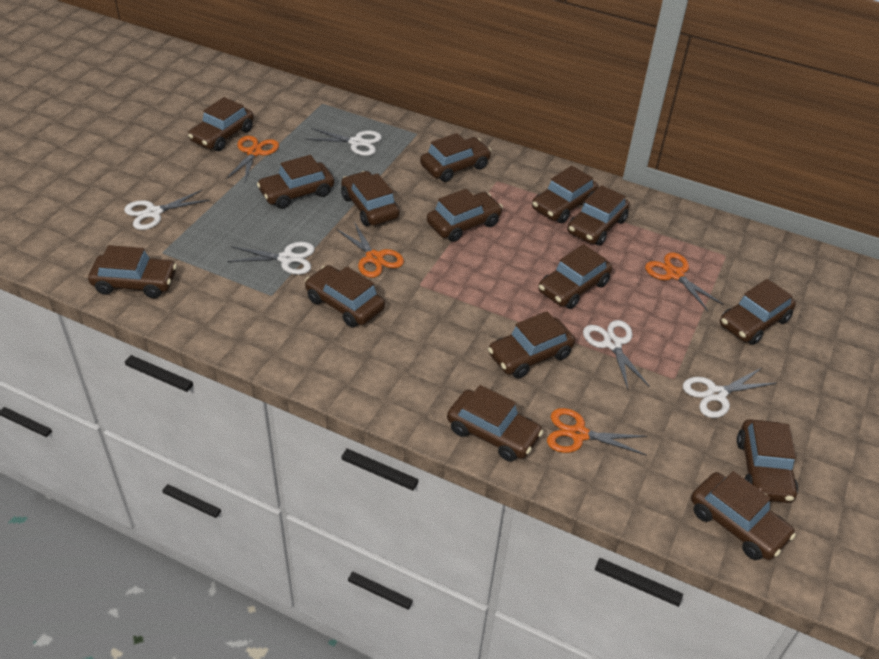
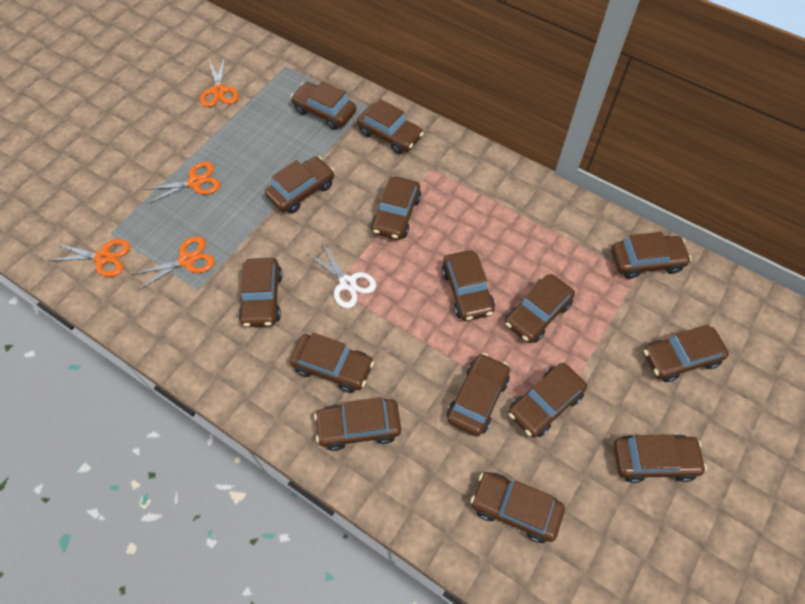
white scissors: [124,190,210,230] [227,242,315,275] [305,128,382,156] [583,320,650,389] [683,368,777,418] = 5 -> [306,243,376,308] = 1

